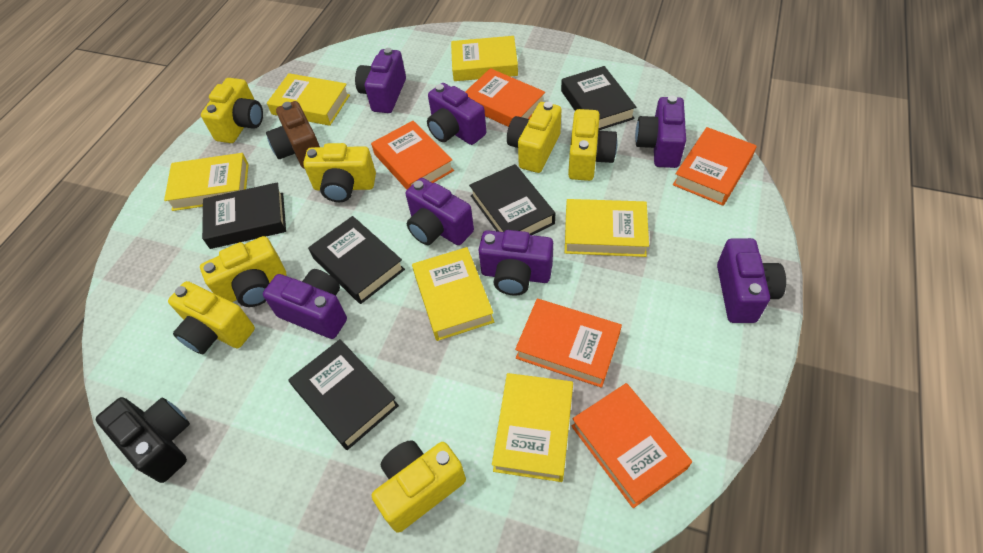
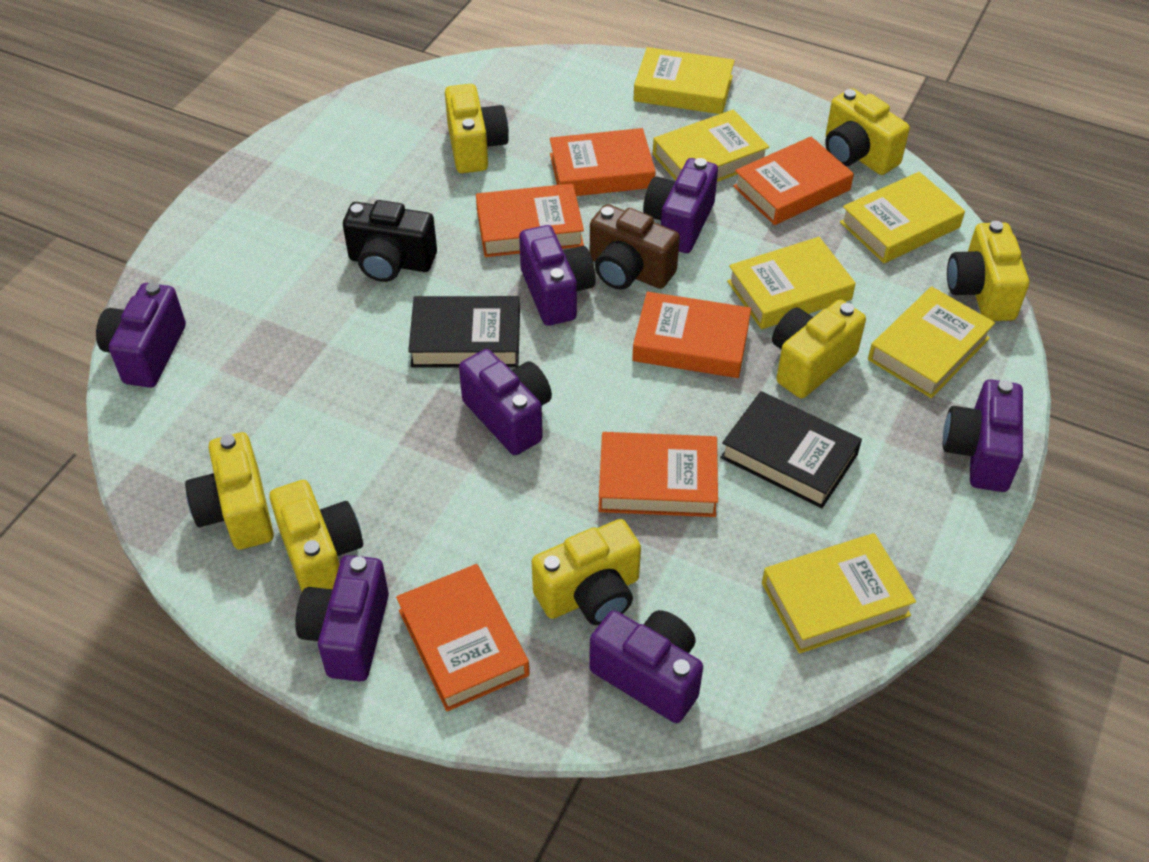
black book: [202,182,286,249] [288,339,399,450] [308,216,405,304] [469,164,555,235] [561,66,636,131] = 5 -> [408,296,520,368] [720,391,862,508] = 2
orange book: [371,121,454,190] [465,68,545,127] [515,299,622,388] [571,383,692,508] [673,127,757,206] = 5 -> [396,564,530,711] [476,184,584,257] [550,128,656,196] [598,432,718,517] [632,292,751,378] [733,137,854,225] = 6

